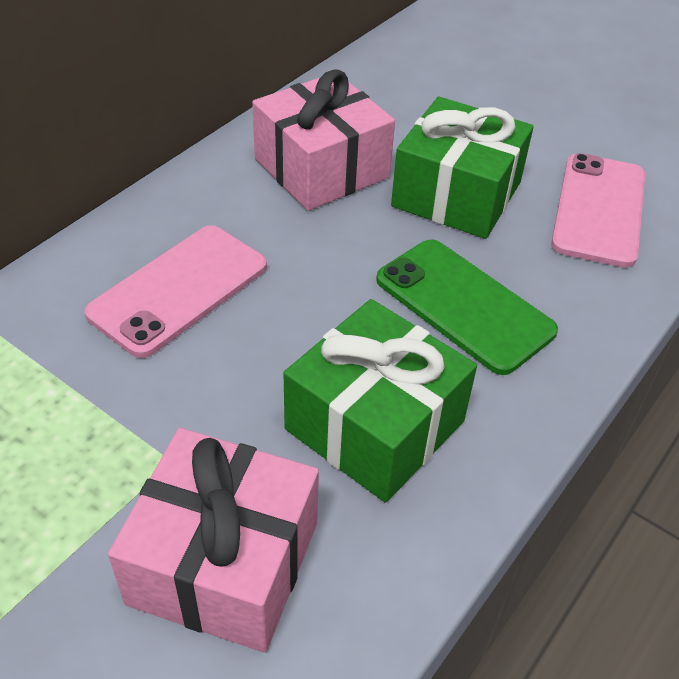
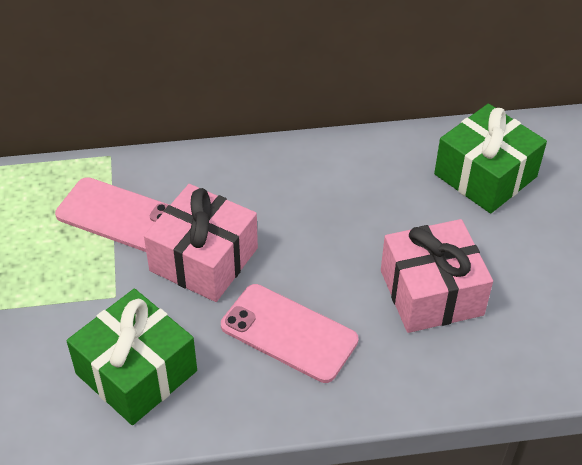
green phone: [376,240,558,375] = 1 -> none = 0

